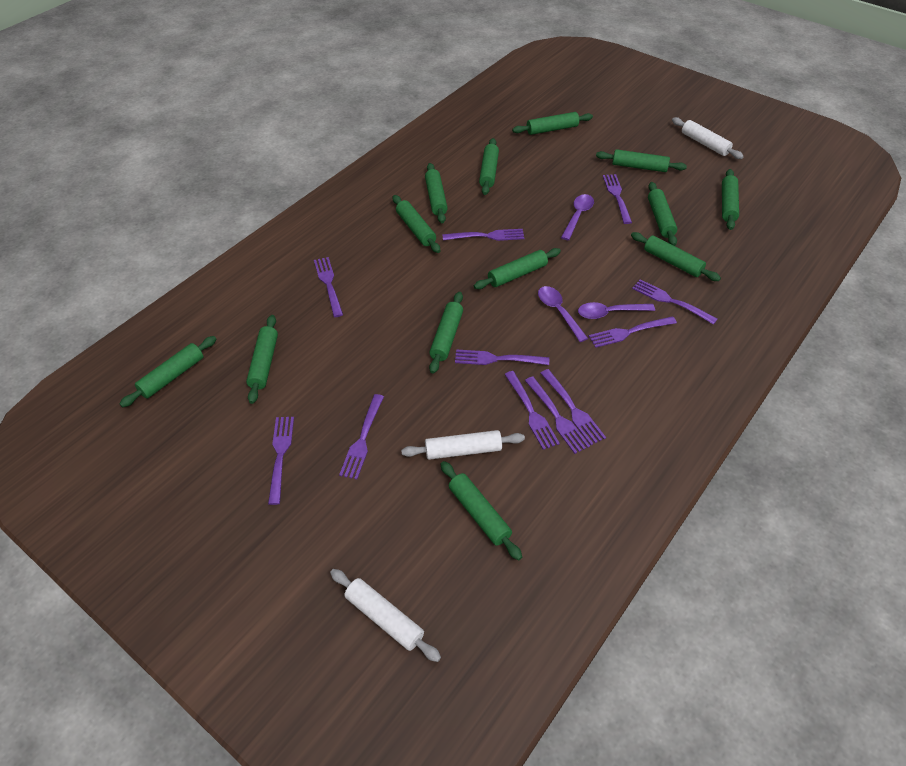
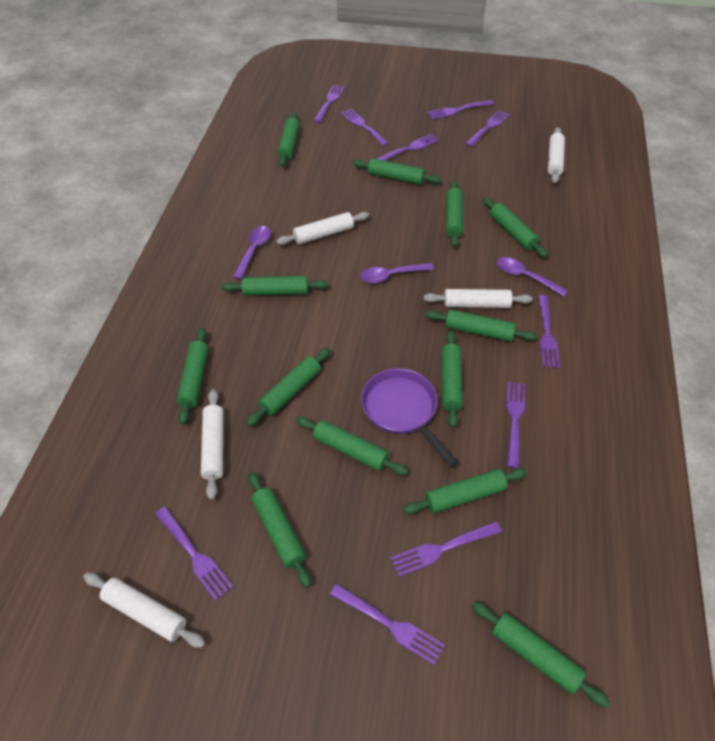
purple fork: [268,417,294,505] [314,257,343,317] [339,394,384,479] [442,229,524,241] [455,349,549,365] [504,371,560,450] [525,377,590,454] [540,369,606,445] [589,316,677,348] [603,174,632,224] [632,279,717,325] = 11 -> [155,507,233,601] [314,85,345,123] [330,584,445,665] [341,109,389,146] [377,134,439,161] [391,522,502,577] [427,100,494,119] [465,110,510,147] [506,381,526,468] [538,295,560,368] = 10
purple pan: none = 0 -> [361,368,458,467] = 1
white rolling pin: [330,569,441,662] [401,430,525,460] [672,117,744,159] = 3 -> [83,573,205,648] [201,389,224,500] [276,212,369,245] [424,289,533,308] [548,127,565,183] = 5

